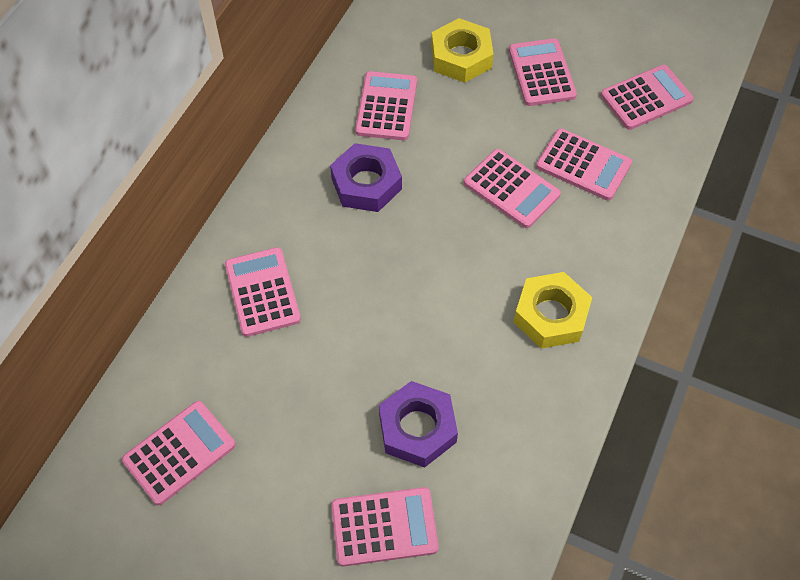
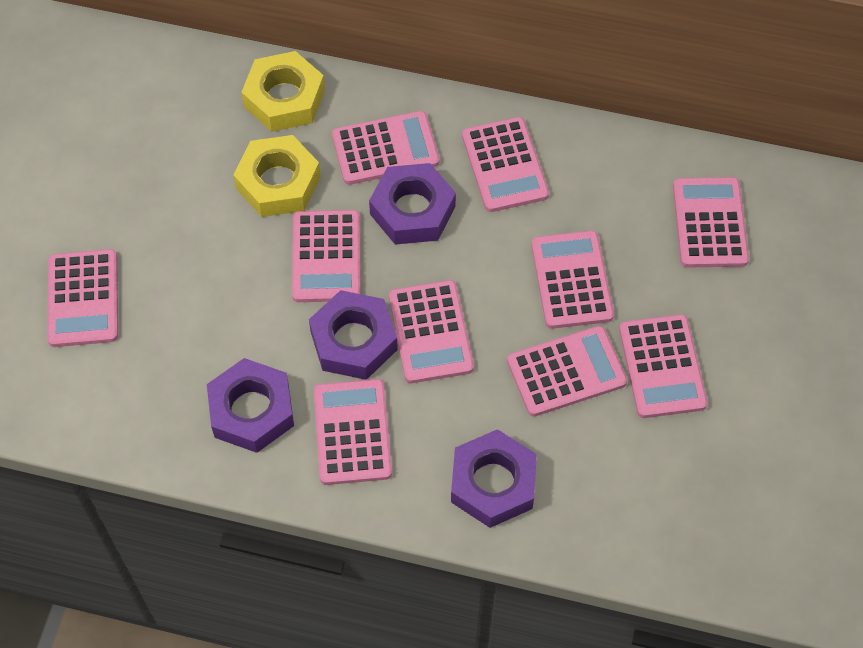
pink calculator: [122,401,236,505] [225,247,301,337] [331,487,439,567] [355,71,417,140] [464,149,561,228] [509,38,577,106] [536,128,632,200] [601,65,694,130] = 8 -> [47,249,118,347] [292,210,361,302] [314,379,392,485] [332,111,439,185] [389,280,474,383] [462,117,549,212] [507,326,627,417] [531,231,614,329] [619,314,708,418] [673,177,749,268] = 10
purple nut: [330,143,402,212] [379,381,458,468] = 2 -> [207,358,294,453] [309,290,398,380] [369,163,456,245] [451,429,537,528] = 4

